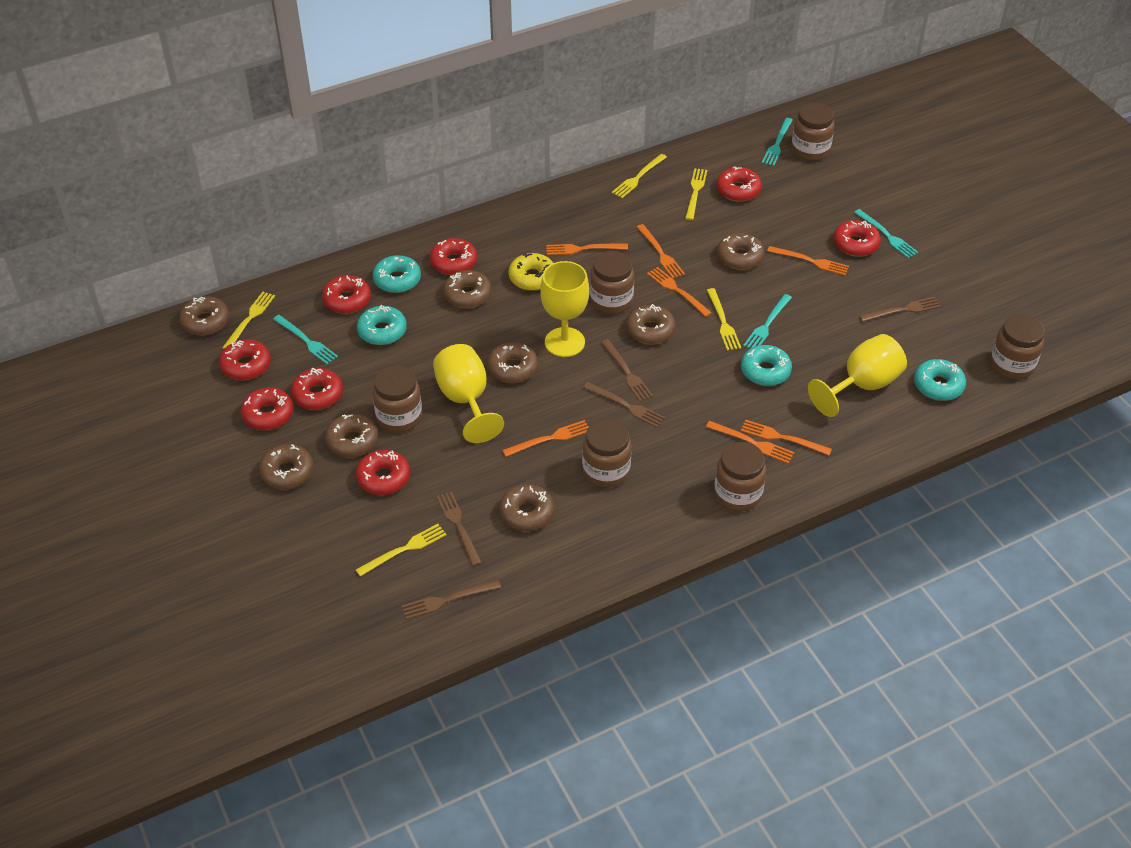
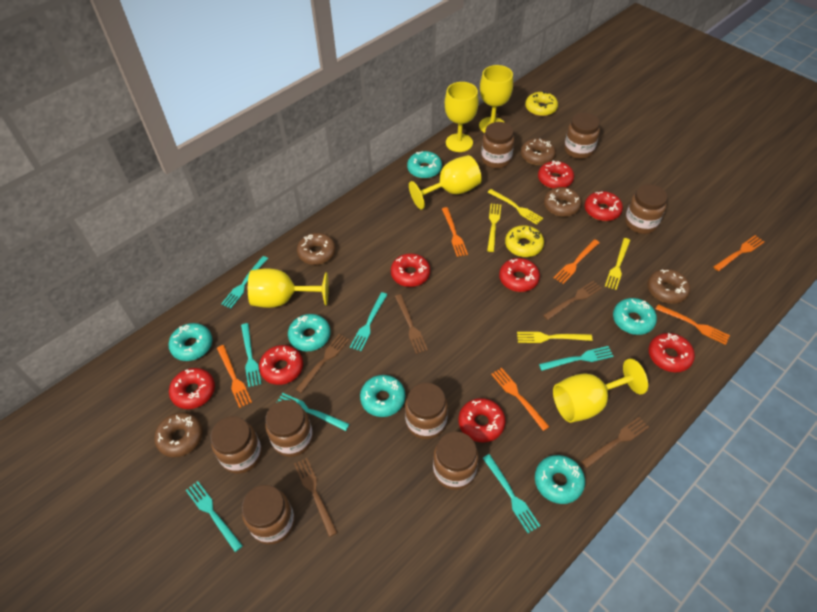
brown donut: [179,296,229,335] [259,444,314,490] [325,413,379,458] [443,270,492,308] [487,342,538,383] [499,484,555,531] [626,304,676,344] [717,233,764,270] = 8 -> [154,412,203,457] [297,233,336,265] [521,138,556,165] [544,187,581,217] [647,269,690,304] = 5
brown jar: [372,365,422,433] [582,419,632,488] [590,251,634,314] [714,442,766,511] [791,103,835,161] [990,314,1045,380] = 6 -> [210,416,262,474] [242,485,295,544] [265,400,313,457] [405,383,448,439] [433,432,478,490] [481,122,514,168] [564,113,600,159] [625,184,667,234] = 8
orange fork: [502,420,589,457] [546,244,628,255] [637,224,685,279] [647,267,712,317] [706,421,795,464] [741,420,832,455] [767,246,849,276] = 7 -> [217,345,252,408] [442,207,468,257] [491,368,550,431] [554,239,599,284] [656,304,730,345] [714,235,764,271] = 6
turquoise donut: [357,305,407,345] [373,255,421,293] [741,345,792,386] [914,359,966,401] = 4 -> [168,323,213,361] [288,314,330,351] [360,375,405,417] [407,151,442,179] [535,455,585,504] [613,298,657,335] = 6
turquoise fork: [273,315,338,364] [743,294,792,348] [762,118,793,166] [854,209,918,258] = 4 -> [186,481,243,552] [221,256,268,309] [241,323,261,387] [276,393,349,431] [350,292,388,351] [483,454,540,533] [539,346,614,371] = 7
yellow donut: [508,253,553,291] = 1 -> [505,225,544,257] [525,91,558,116] = 2
yellow fork: [222,292,275,349] [356,524,447,577] [612,154,667,198] [685,168,707,220] [707,288,741,351] = 5 -> [487,189,543,225] [487,204,501,252] [517,332,592,343] [605,238,630,290] = 4
yellow goblet: [433,344,504,443] [540,261,589,357] [808,334,907,417] = 3 -> [248,269,329,308] [409,155,482,210] [445,82,479,152] [479,65,513,133] [553,359,648,423] = 5

